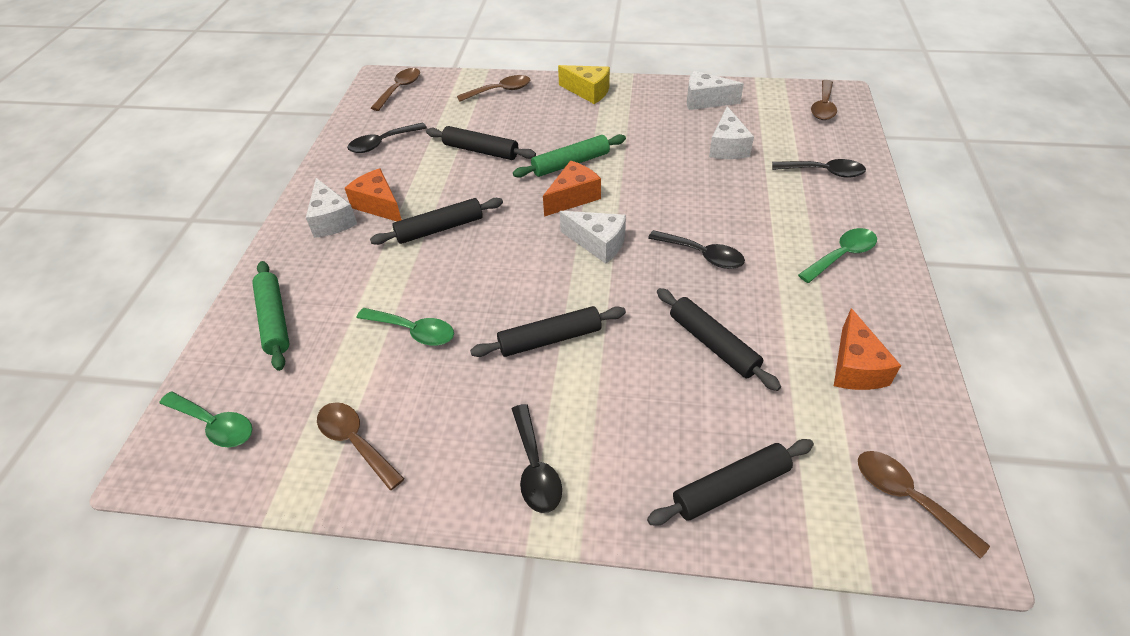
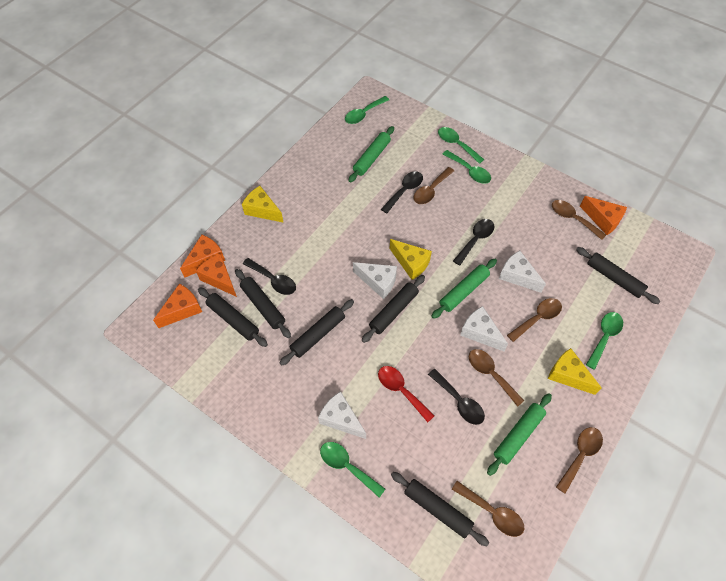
black rolling pin: [370,198,503,245] [426,126,536,160] [470,306,626,357] [647,439,814,526] [657,288,781,391] = 5 -> [198,287,268,347] [235,269,291,338] [280,299,354,366] [362,275,425,343] [391,472,489,546] [576,247,660,304] = 6
brown spoon: [317,402,405,490] [371,68,420,111] [457,75,530,102] [811,80,837,120] [858,451,990,559] = 5 -> [414,167,454,204] [452,481,525,537] [469,349,524,407] [507,298,562,342] [552,200,606,240] [556,427,603,494] = 6
green rolling pin: [252,261,289,371] [513,134,626,178] = 2 -> [348,126,394,182] [431,259,497,319] [487,393,552,476] = 3
green spoon: [159,392,252,448] [357,308,454,346] [798,228,877,283] = 3 -> [320,442,385,497] [345,96,389,124] [438,127,484,164] [443,150,491,184] [586,312,623,370] = 5
orange cheese: [345,168,402,221] [543,161,601,217] [834,308,901,390] = 3 -> [153,284,202,328] [180,235,225,278] [196,253,237,297] [580,196,627,235] = 4
red spoon: none = 0 -> [378,366,434,422] = 1
yellow cheese: [558,65,610,104] = 1 -> [242,186,284,223] [389,239,432,280] [548,348,602,395] = 3

